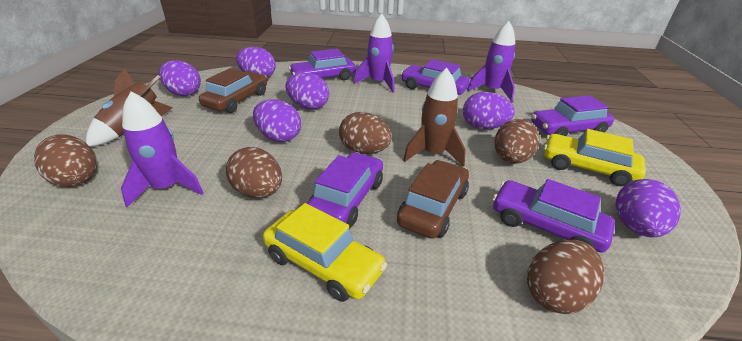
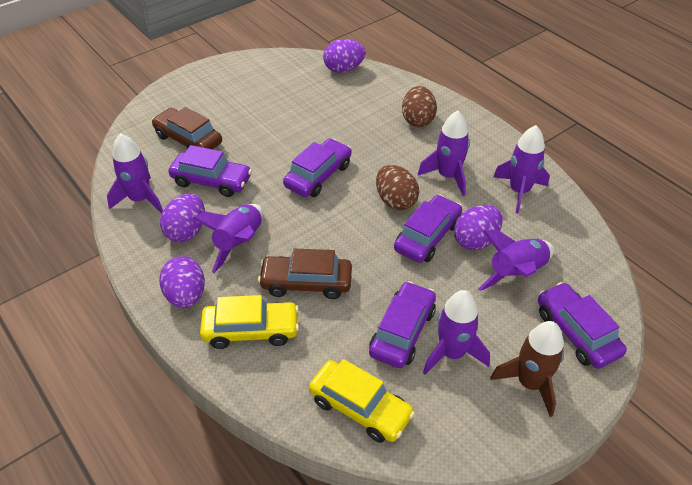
brown egg: [34,134,97,187] [226,147,282,198] [339,112,392,154] [495,119,540,164] [527,240,604,314] = 5 -> [376,165,419,210] [402,86,437,127] = 2
brown rocket: [86,68,173,146] [403,68,466,167] = 2 -> [490,321,564,417] = 1
purple egg: [159,60,201,96] [236,47,276,78] [253,99,301,142] [285,73,329,110] [463,92,515,129] [616,179,681,237] = 6 -> [159,256,205,308] [160,194,205,242] [323,39,365,73] [454,205,503,250] = 4
purple rocket: [121,91,203,207] [354,14,394,93] [467,21,515,101] = 3 -> [107,133,163,214] [192,204,263,273] [418,111,470,196] [423,290,490,375] [478,230,554,291] [493,125,550,213] = 6

